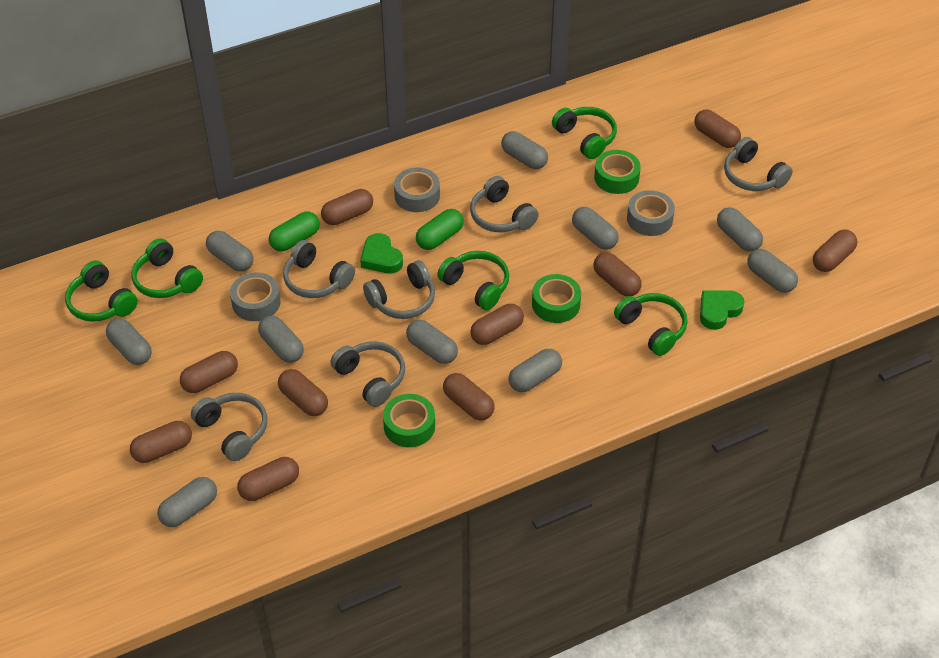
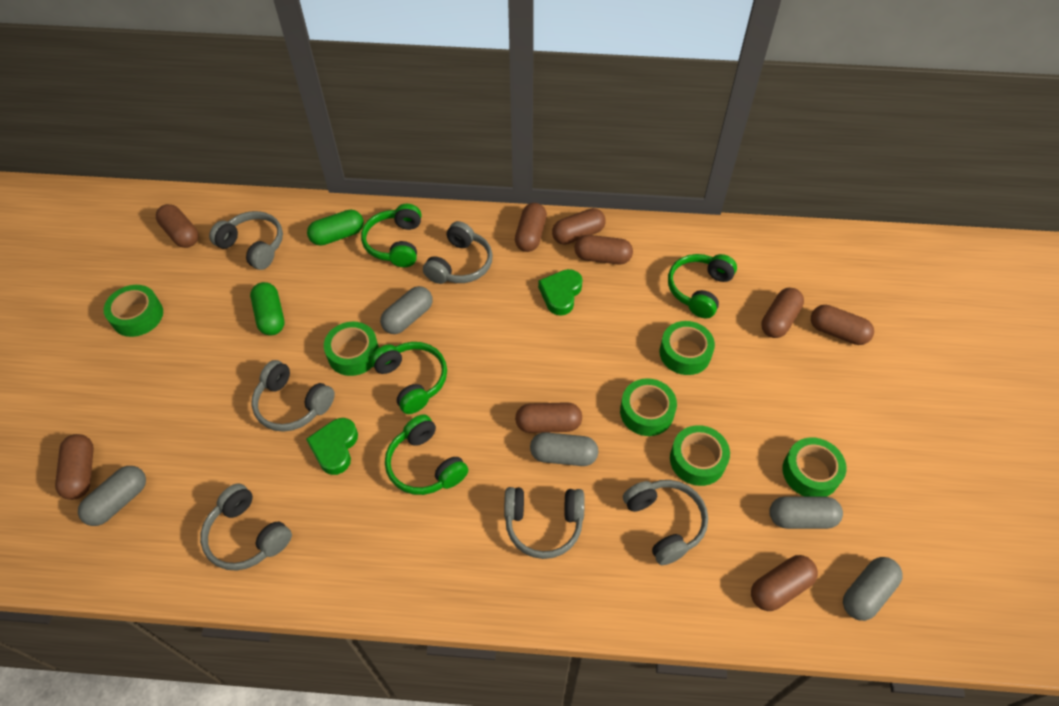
brown capsule: [130,421,192,463] [180,351,238,393] [237,457,299,501] [278,369,328,416] [321,189,373,225] [443,373,495,421] [470,304,524,345] [594,252,642,296] [694,109,741,148] [813,230,857,272] = 10 -> [55,434,94,500] [156,204,199,248] [515,203,547,252] [515,402,582,433] [552,208,606,245] [575,235,633,264] [751,555,818,611] [761,288,804,338] [811,305,874,345] = 9
green headphones: [65,261,138,322] [131,238,203,298] [437,251,509,310] [552,107,617,159] [614,293,688,356] = 5 -> [361,204,422,267] [371,342,447,414] [385,414,468,495] [668,254,737,318] = 4
green tape: [383,394,435,447] [532,274,581,323] [594,150,641,194] = 3 -> [104,285,163,337] [324,322,379,376] [620,378,677,436] [660,321,715,375] [670,425,730,486] [782,438,846,497] = 6
grey capsule: [106,318,152,365] [157,477,217,527] [206,231,253,272] [258,315,304,363] [406,320,458,364] [501,131,548,169] [509,349,562,392] [572,207,619,250] [717,207,763,252] [747,249,798,293] = 10 -> [78,466,146,526] [380,286,433,334] [530,432,598,466] [769,496,843,529] [843,557,903,621] = 5
grey tape: [230,272,281,321] [394,168,440,212] [627,190,675,236] = 3 -> none = 0

